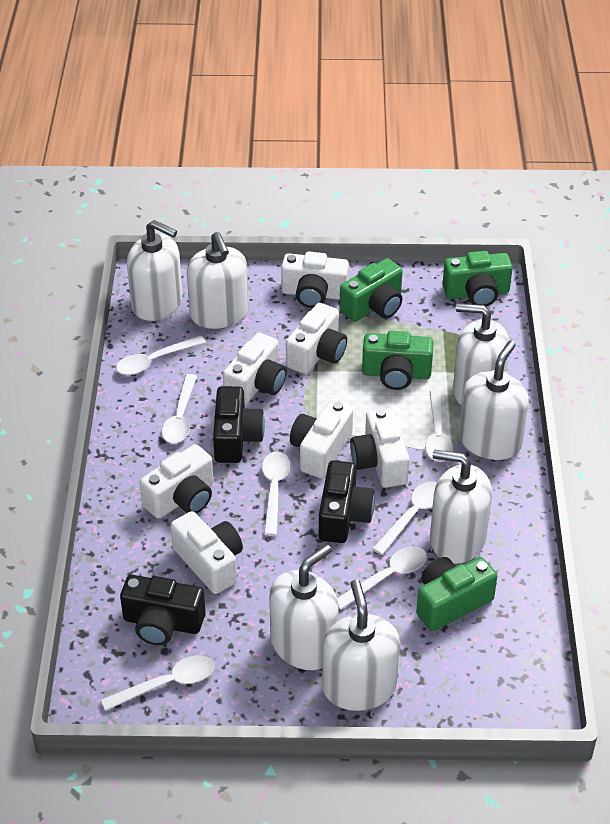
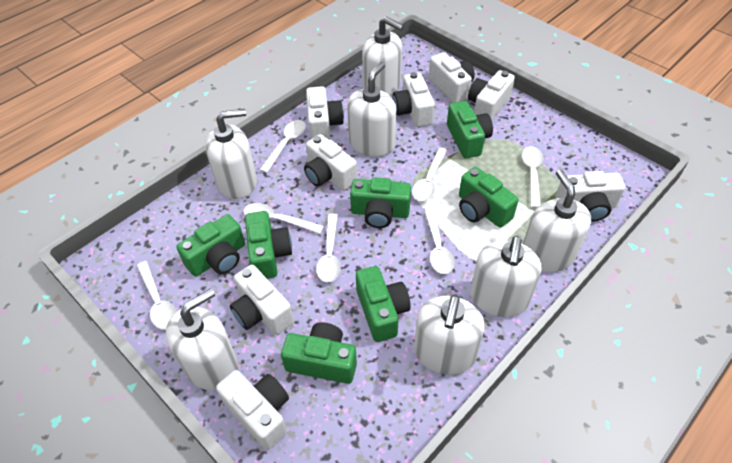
black camera: [120,575,205,645] [213,386,265,463] [319,460,375,543] = 3 -> none = 0
green camera: [340,258,403,322] [362,331,434,390] [416,557,497,631] [443,251,513,307] = 4 -> [176,214,245,277] [245,211,292,279] [281,322,357,384] [350,177,411,228] [356,266,411,342] [447,101,493,158] [459,167,519,228] = 7
white camera: [140,444,214,519] [171,511,243,594] [223,333,287,405] [281,251,349,308] [286,303,347,374] [290,400,353,478] [350,408,409,488] = 7 -> [216,370,289,450] [230,265,294,335] [304,134,357,191] [306,86,344,140] [392,72,435,127] [429,52,475,103] [468,70,515,120] [556,171,625,222] = 8

